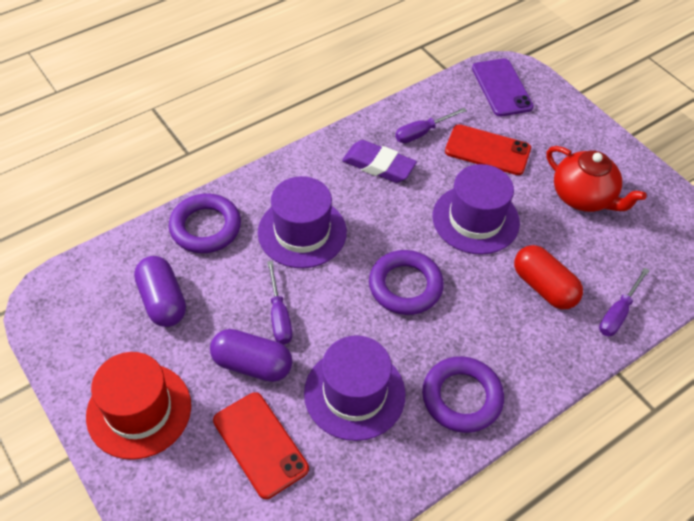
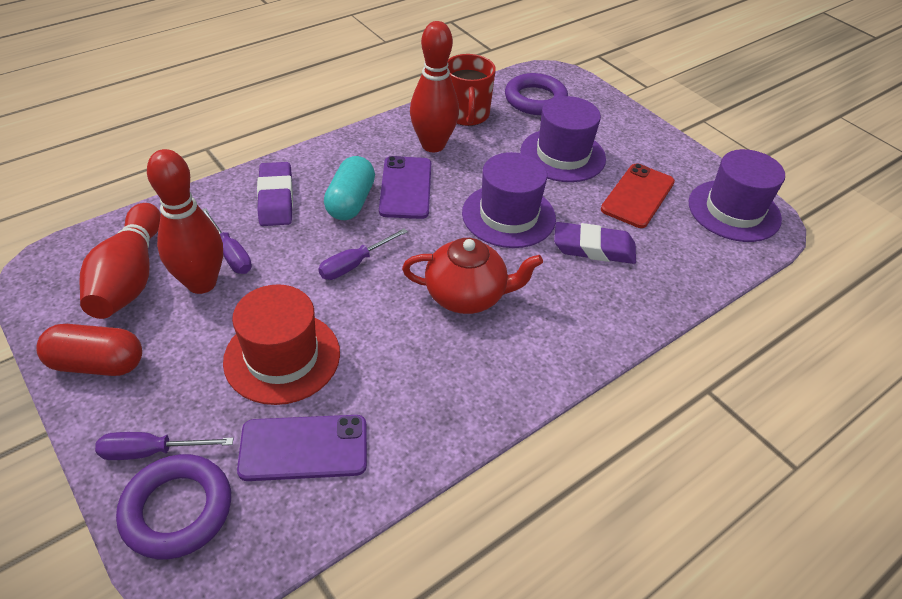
purple capsule: [134,256,186,327] [210,329,292,382] = 2 -> none = 0
purple eraser: [342,140,417,183] = 1 -> [257,162,293,226] [554,222,636,264] = 2
purple phone: [472,58,534,117] = 1 -> [237,415,367,481] [379,156,431,219] = 2
purple ring: [169,194,241,253] [369,250,444,315] [422,356,504,433] = 3 -> [116,454,231,559] [505,73,568,115] = 2
red bowling pin: none = 0 -> [79,203,161,319] [147,149,223,294] [410,21,459,152] = 3
red mug: none = 0 -> [448,54,496,126] = 1
red phone: [213,392,309,499] [445,124,531,175] = 2 -> [601,163,675,228] = 1
turquoise capsule: none = 0 -> [324,156,375,220] = 1

